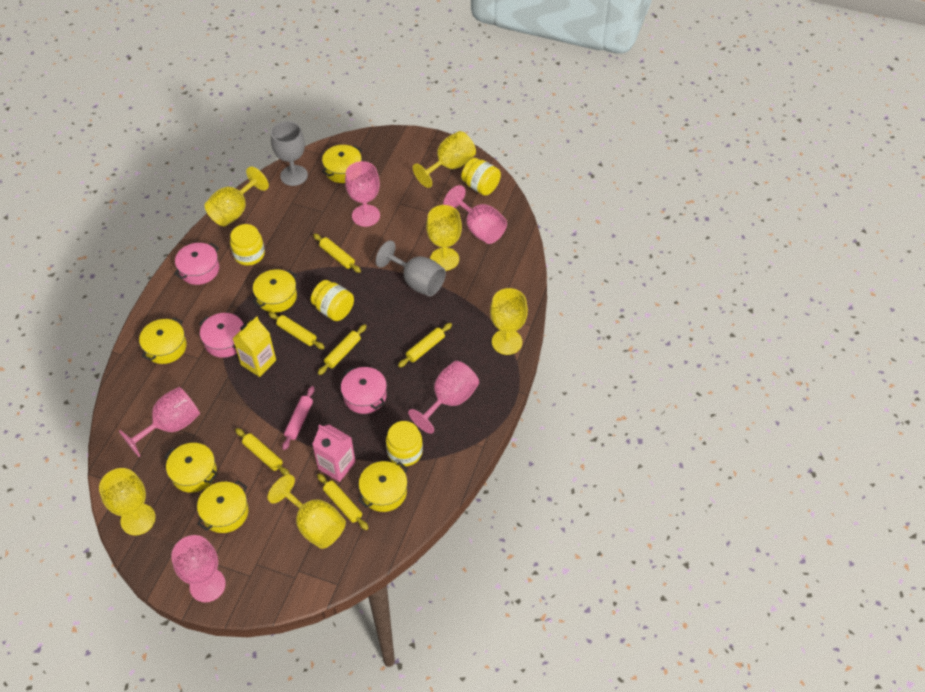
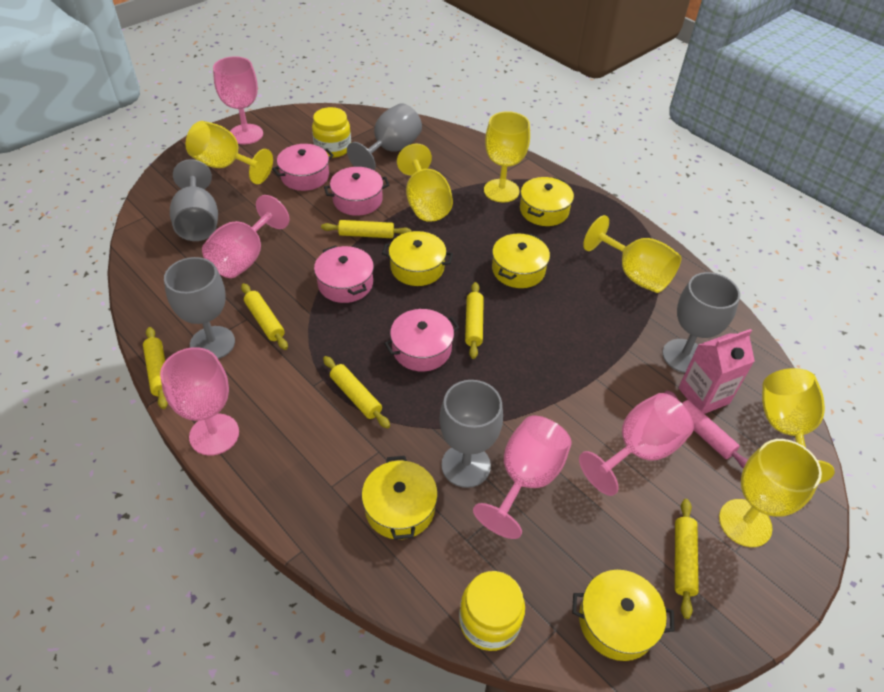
grey goblet: [271,121,308,186] [376,240,446,296] = 2 -> [164,257,235,359] [170,159,218,241] [347,103,422,171] [439,380,503,488] [663,272,740,373] = 5
pink pot: [174,243,219,285] [199,313,244,358] [341,367,387,414] = 3 -> [272,144,334,191] [314,245,374,303] [324,167,389,216] [384,309,460,371] = 4
yellow carton: [232,316,276,377] = 1 -> none = 0
yellow jar: [230,224,265,266] [311,280,354,321] [386,421,423,466] [461,158,501,196] = 4 -> [312,107,351,158] [459,571,525,651] = 2
yellow pot: [139,317,187,364] [164,443,218,493] [197,480,249,533] [252,269,297,313] [322,145,362,183] [358,461,408,512] = 6 -> [362,456,438,540] [382,231,453,286] [492,234,550,288] [520,177,574,226] [572,570,675,661] = 5

